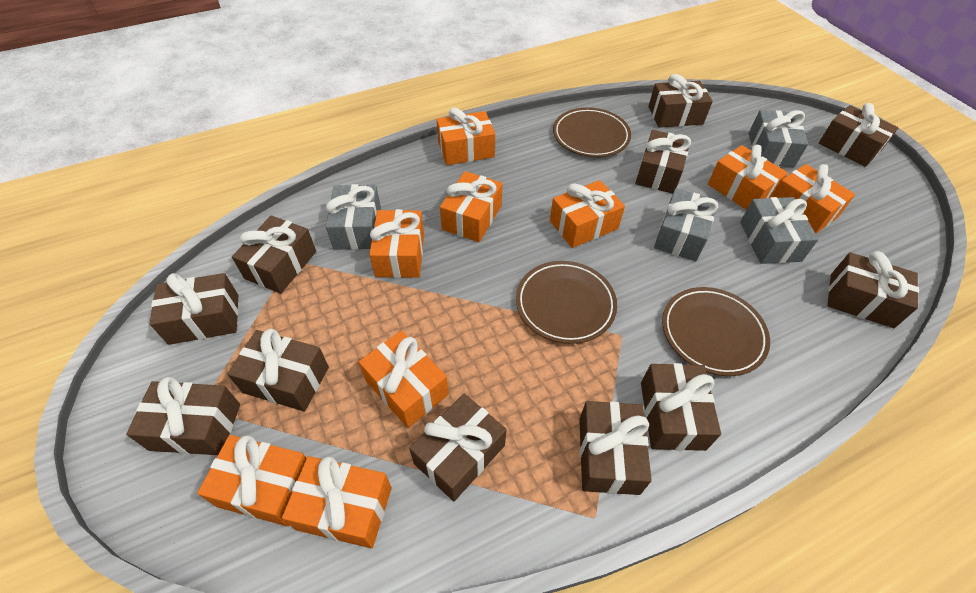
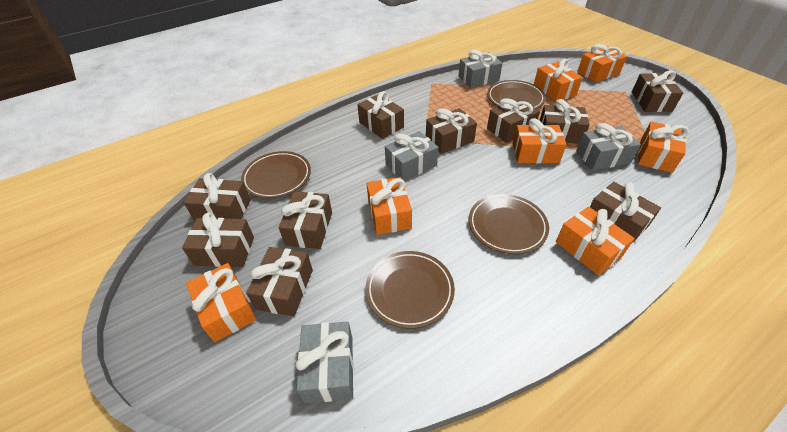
brown gift: [126,377,240,455] [150,273,238,345] [227,329,329,412] [232,216,316,294] [409,394,507,501] [579,401,652,495] [635,130,691,194] [641,363,721,451] [648,74,713,128] [819,103,899,167] [827,251,919,328] = 11 -> [182,212,254,267] [184,173,251,221] [246,247,313,316] [279,191,332,249] [357,91,404,139] [426,108,477,154] [487,98,540,143] [540,99,590,144] [590,182,661,244] [632,71,683,112] = 10
brown plate: [516,261,617,344] [553,107,631,157] [662,287,770,376] = 3 -> [241,151,311,198] [365,251,455,329] [469,194,549,254] [487,80,546,109] = 4
orange gift: [197,435,307,526] [282,456,392,548] [359,331,449,428] [369,209,424,278] [437,107,495,165] [440,171,503,242] [550,180,625,248] [708,145,788,210] [772,164,855,234] = 9 -> [186,263,256,342] [366,177,412,235] [513,118,567,164] [534,59,583,102] [556,207,635,276] [577,44,627,83] [638,122,689,173] = 7

